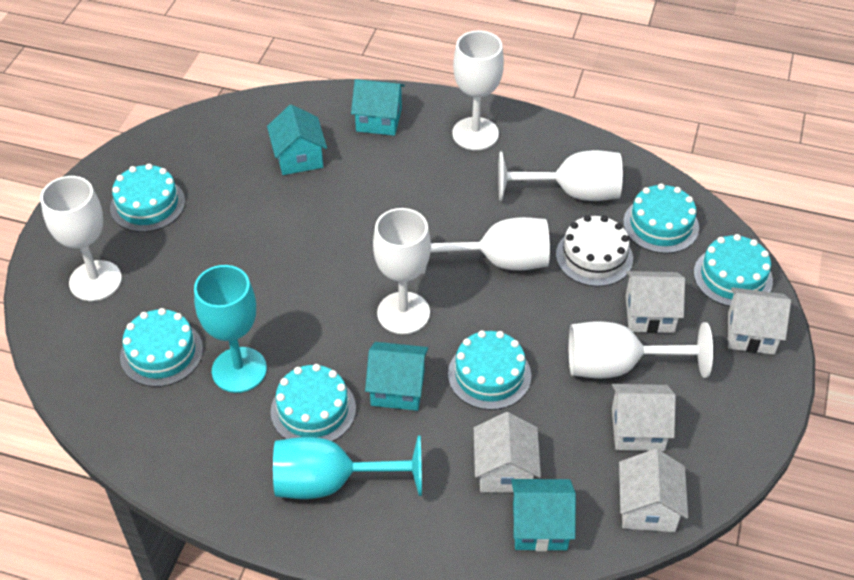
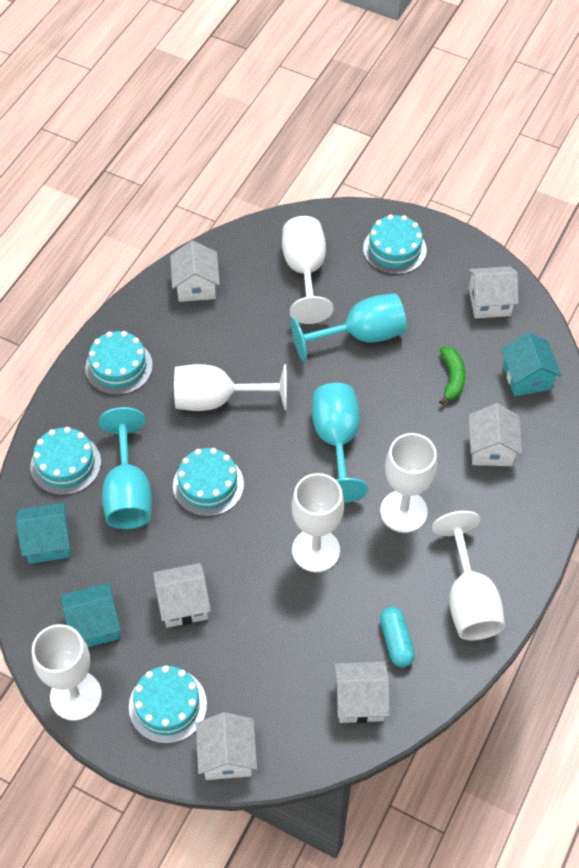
green banana: none = 0 -> [439,346,466,405] = 1
turquoise cake: [110,164,185,232] [120,308,203,387] [271,364,356,442] [448,330,531,410] [623,183,699,254] [694,234,773,307] = 6 -> [31,427,101,495] [85,331,153,395] [129,665,207,744] [173,448,244,517] [363,215,427,274] = 5
turquoise capsule: none = 0 -> [380,607,415,667] = 1
turquoise goblet: [194,265,267,393] [273,435,422,499] = 2 -> [99,407,152,529] [291,293,407,362] [312,383,368,503] = 3
turquoise house: [267,105,327,175] [351,79,405,136] [365,342,429,411] [511,479,576,551] = 4 -> [16,502,71,564] [61,583,121,647] [501,332,562,396] = 3
white cake: [556,215,633,287] = 1 -> none = 0
white house: [474,412,541,492] [612,384,676,451] [619,449,688,532] [626,271,685,333] [728,287,791,355] = 5 -> [153,563,211,628] [170,241,220,302] [196,712,257,780] [334,662,390,723] [469,266,518,318] [469,403,522,466] = 6

